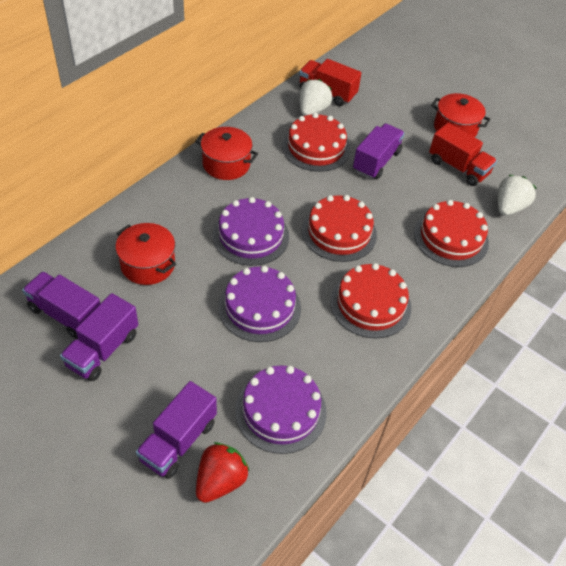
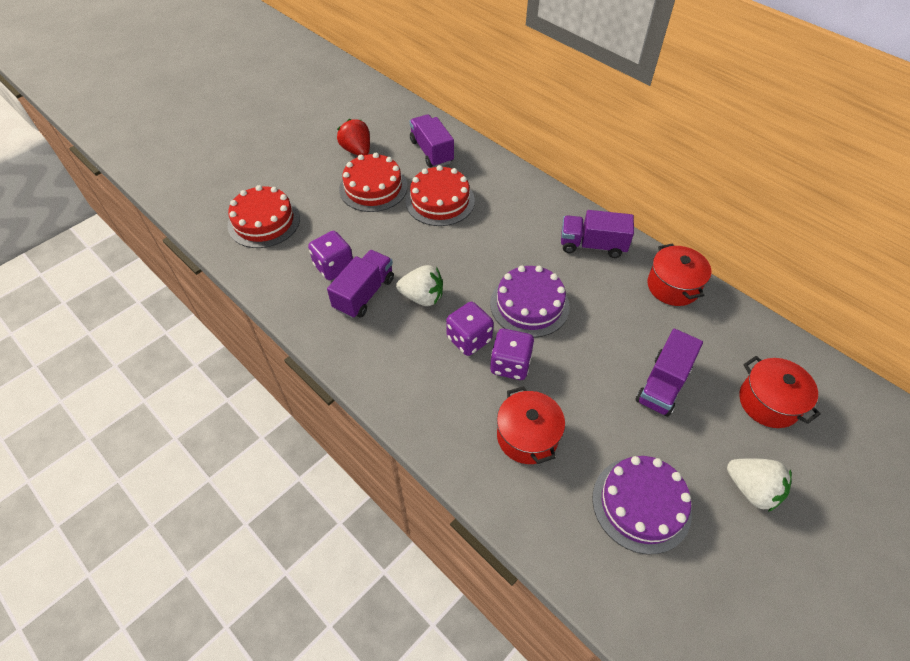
purple cake: [213,197,289,266] [218,266,301,342] [235,365,327,454] = 3 -> [490,265,570,337] [592,456,692,554] = 2
purple dice: none = 0 -> [308,231,353,280] [446,302,494,356] [490,329,534,380] = 3
red cake: [282,113,350,172] [302,195,377,262] [330,263,412,338] [414,200,489,267] = 4 -> [228,185,300,248] [339,153,408,212] [405,165,475,226] = 3
red truck: [299,59,361,106] [429,123,497,186] = 2 -> none = 0

